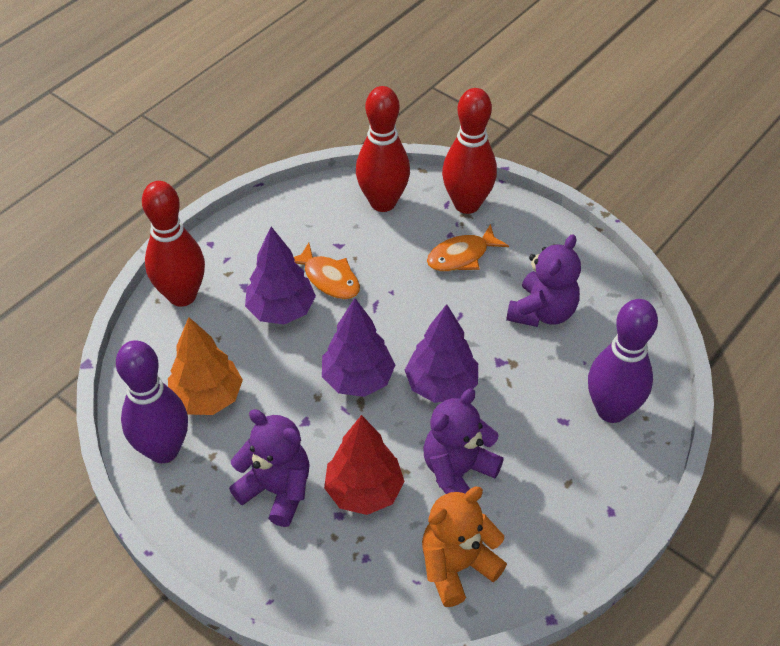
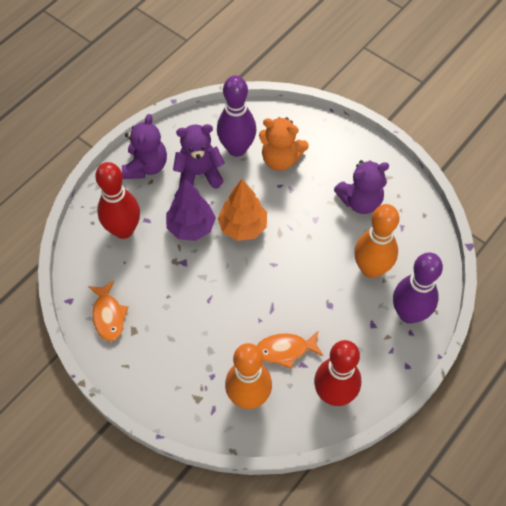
orange bowling pin: none = 0 -> [225,343,272,409] [354,204,399,278] = 2
purple tree: [245,227,316,324] [322,298,395,397] [405,304,478,403] = 3 -> [166,179,216,241] = 1
red bowling pin: [142,181,205,307] [356,86,410,212] [442,88,497,214] = 3 -> [95,162,140,239] [314,340,361,406] = 2
red tree: [324,415,404,515] = 1 -> none = 0

